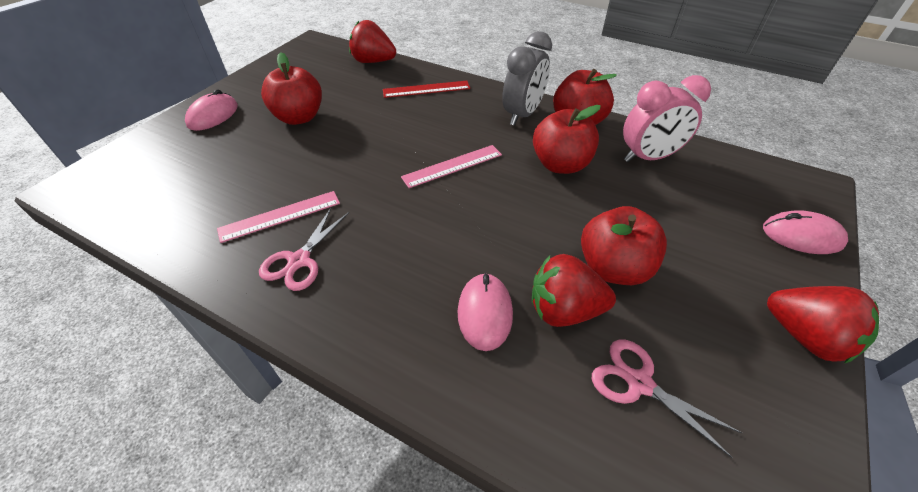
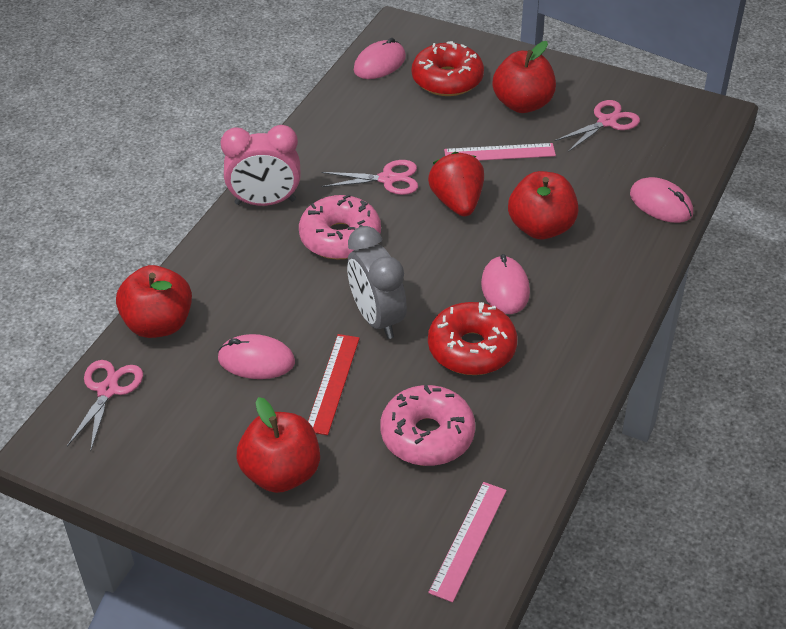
pink donut: none = 0 -> [299,194,381,259] [380,385,475,466] = 2
pink mouse: [185,89,238,131] [458,273,513,351] [763,210,848,254] = 3 -> [217,334,295,379] [354,38,406,79] [481,254,530,314] [630,177,693,223] = 4
pink scissors: [259,208,349,291] [592,340,742,458] = 2 -> [67,360,143,450] [321,160,418,195] [555,100,640,152] = 3
red donut: none = 0 -> [412,41,484,96] [428,302,517,375] = 2
red strawberry: [349,20,396,63] [532,254,616,327] [767,286,879,364] = 3 -> [428,152,484,217] = 1

